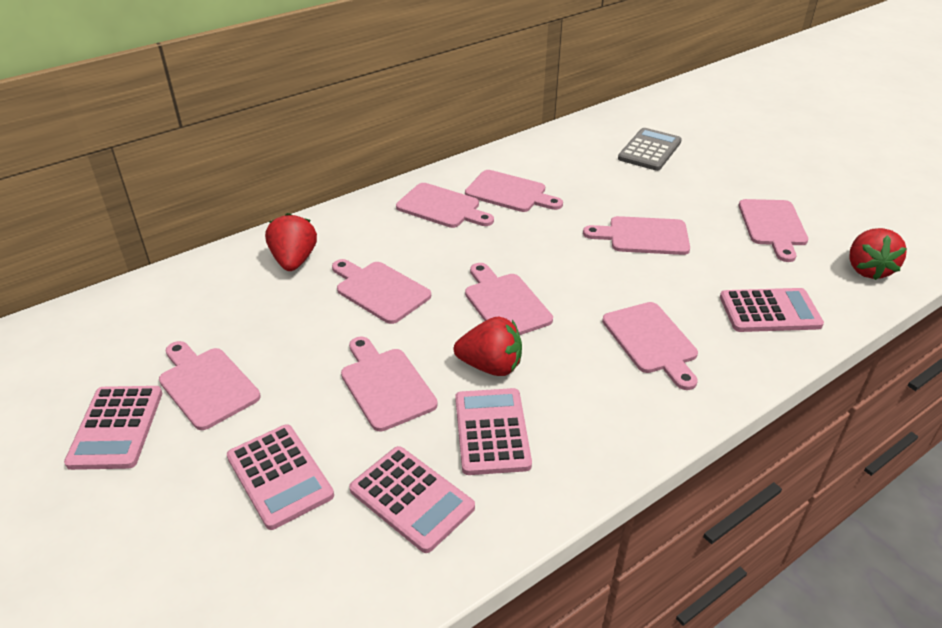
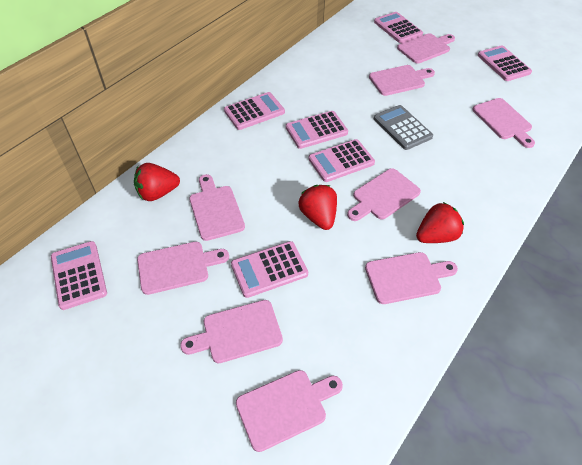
pink calculator: [64,386,162,470] [227,424,334,530] [349,446,475,553] [455,388,532,475] [720,288,824,332] = 5 -> [51,241,107,310] [224,92,285,130] [231,241,308,298] [286,111,348,149] [309,139,375,182] [374,12,423,43] [478,45,532,81] = 7

